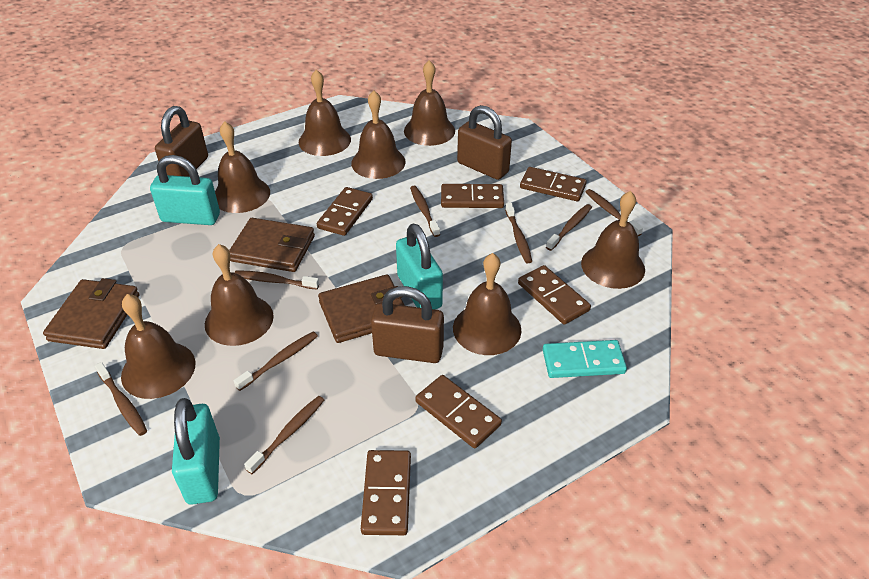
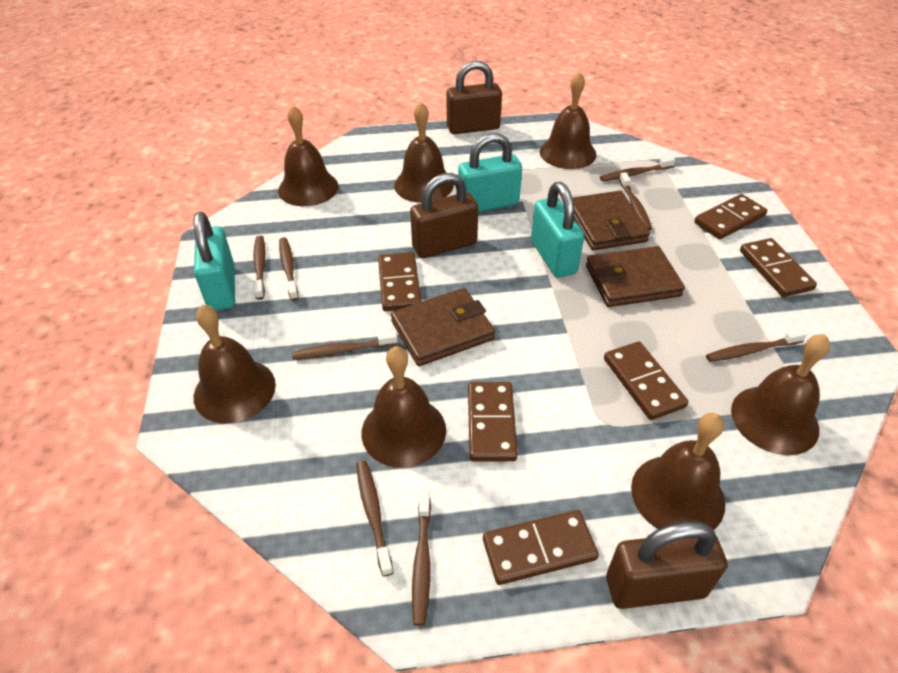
brown bell: [121,294,195,399] [205,244,274,346] [215,121,270,213] [299,70,351,156] [351,90,405,179] [404,60,455,146] [453,253,522,355] [581,191,645,289] = 8 -> [194,304,276,423] [278,105,339,206] [361,346,446,468] [394,102,454,203] [540,72,596,169] [631,413,725,530] [731,334,830,455] = 7
turquoise domino: [543,340,627,378] = 1 -> none = 0

